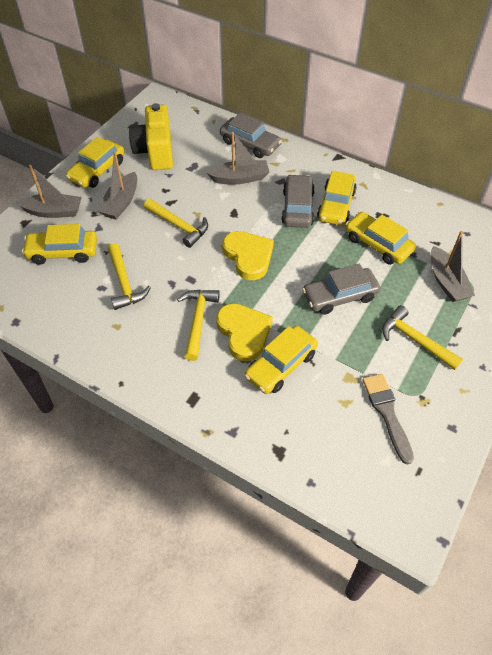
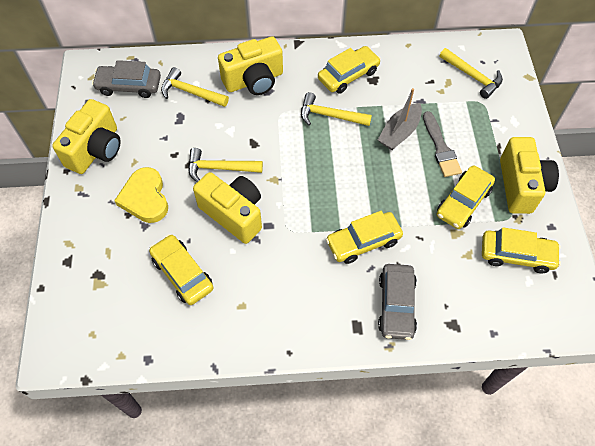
grey boat: [16,165,82,218] [98,151,137,219] [207,132,269,185] [431,231,475,302] = 4 -> [378,88,422,150] = 1
grey car: [220,112,282,158] [281,174,315,228] [302,264,380,315] = 3 -> [92,60,161,98] [378,264,417,340] = 2
yellow camera: [129,103,173,170] = 1 -> [52,99,121,174] [193,172,262,244] [218,36,283,95] [500,137,559,214] = 4
yellow heart: [216,303,273,362] [222,231,274,280] = 2 -> [114,167,168,223] = 1

